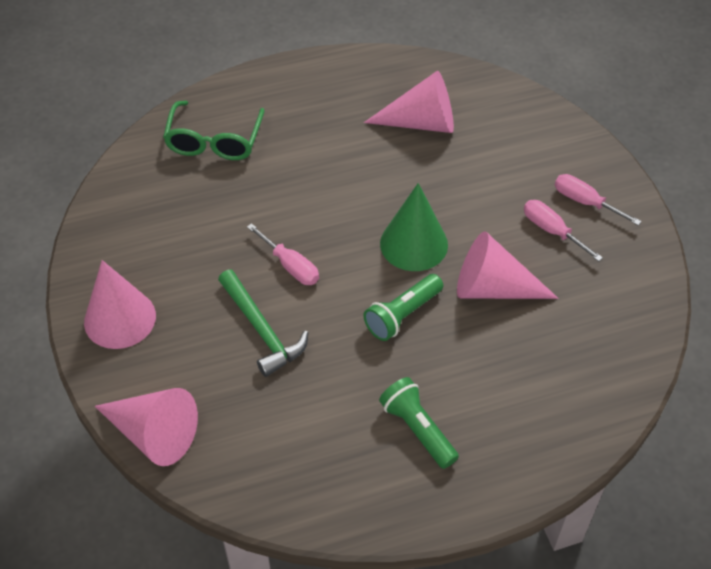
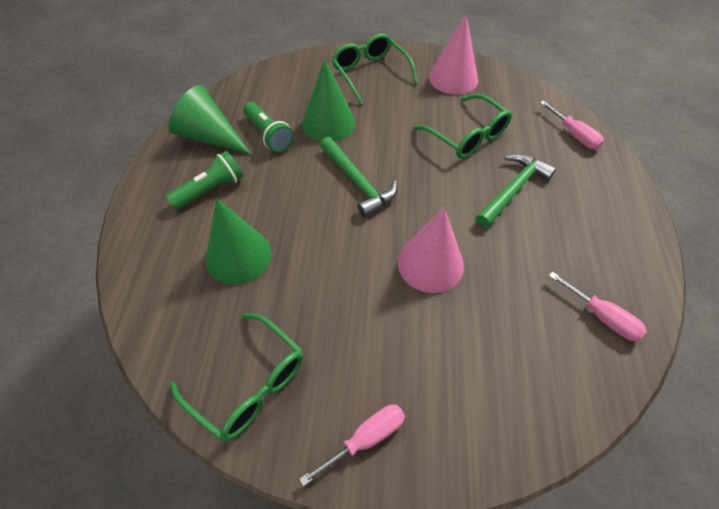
green cone: [380,183,448,271] = 1 -> [169,85,251,154] [206,199,272,285] [302,59,355,142] = 3
green glasses: [163,101,265,160] = 1 -> [170,313,303,441] [332,33,418,104] [413,94,512,158] = 3
green hammer: [218,270,308,377] = 1 -> [320,137,397,218] [476,153,556,228] = 2
pink cone: [84,260,156,349] [95,388,198,466] [364,71,454,133] [457,231,558,299] = 4 -> [398,207,464,293] [429,14,478,94] = 2

